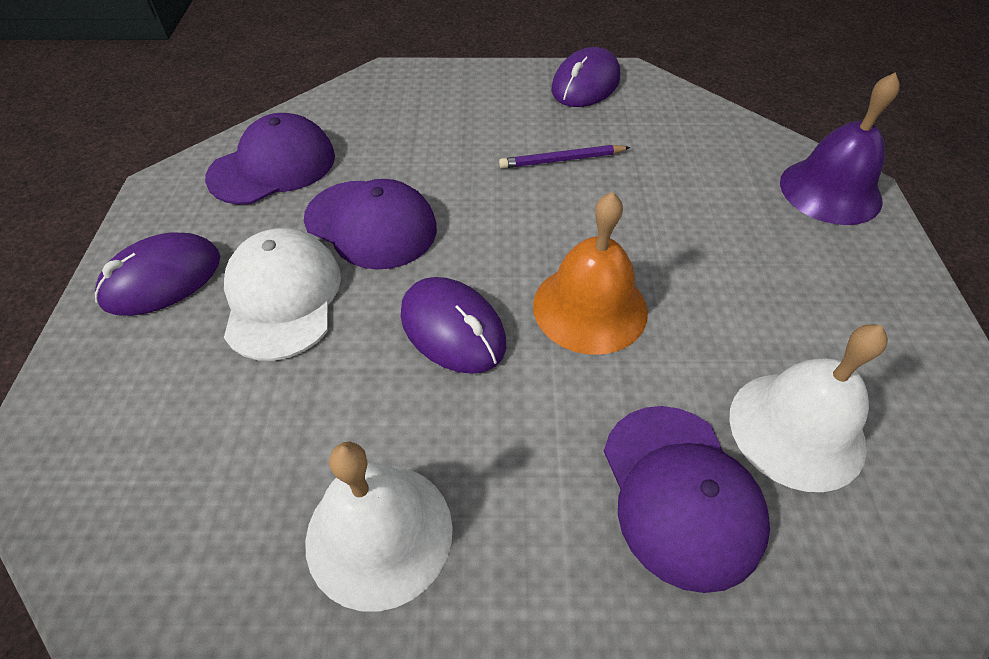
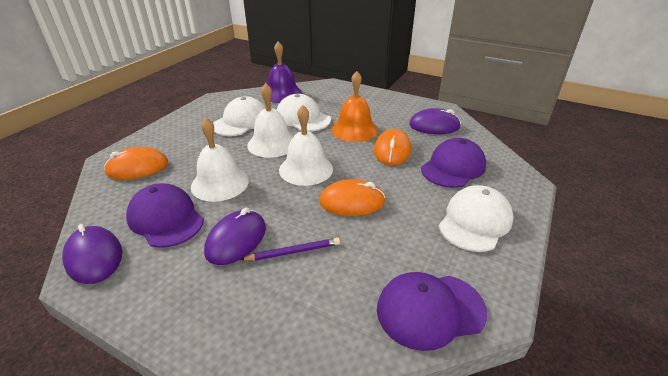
orange mouse: none = 0 -> [104,147,168,180] [319,179,386,216] [374,129,412,165] = 3
white bell: [305,442,453,612] [729,324,888,492] = 2 -> [191,117,249,202] [247,83,293,158] [279,105,333,186] = 3
white cap: [224,228,341,361] = 1 -> [213,96,266,136] [277,94,331,132] [439,185,514,252] = 3

